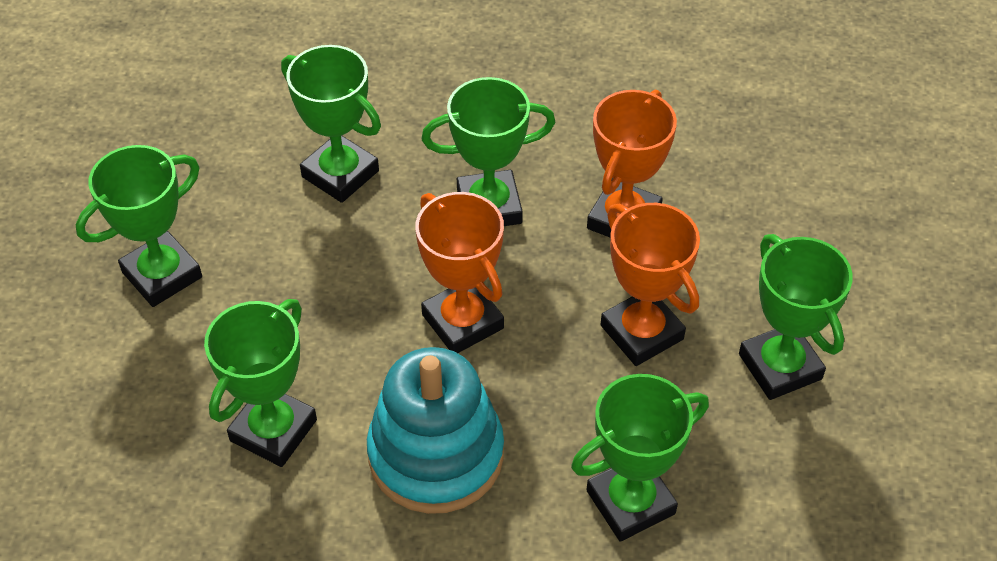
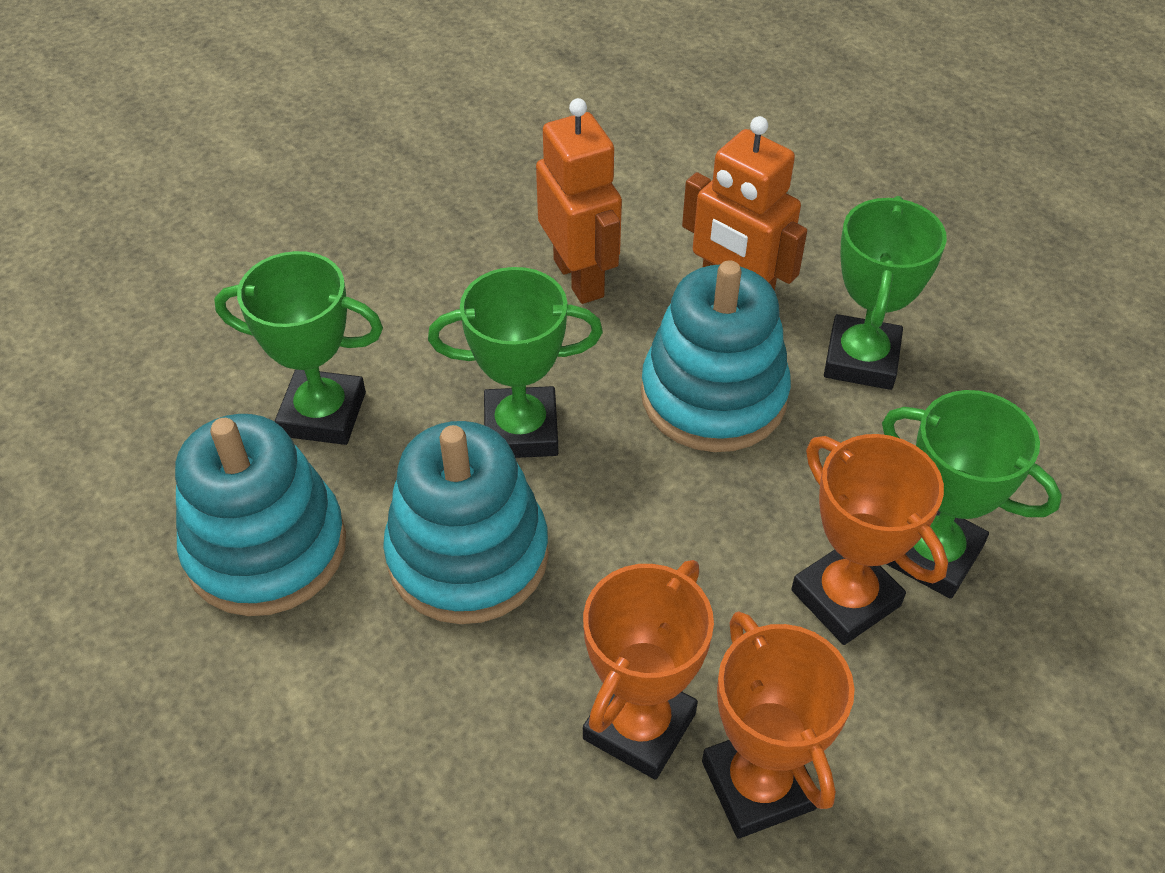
green trophy: [76,145,202,307] [204,299,317,467] [281,45,381,203] [421,77,555,226] [571,374,709,542] [739,234,853,400] = 6 -> [214,251,383,445] [428,267,603,458] [824,196,947,390] [882,390,1062,599] = 4
orange robot: none = 0 -> [536,98,622,304] [682,116,807,291] = 2
turquoise stacking toy: [367,347,504,514] = 1 -> [175,414,346,616] [383,421,549,624] [641,260,791,452] = 3

